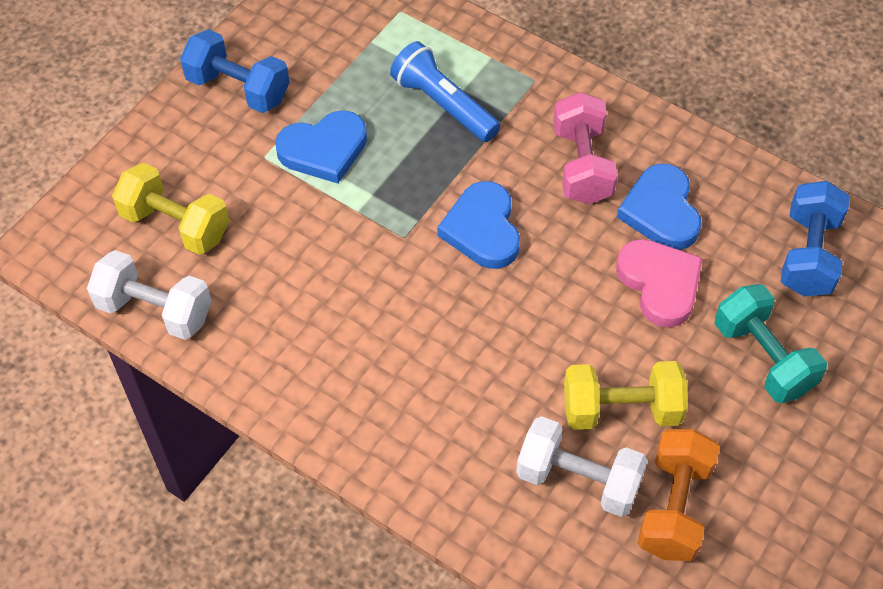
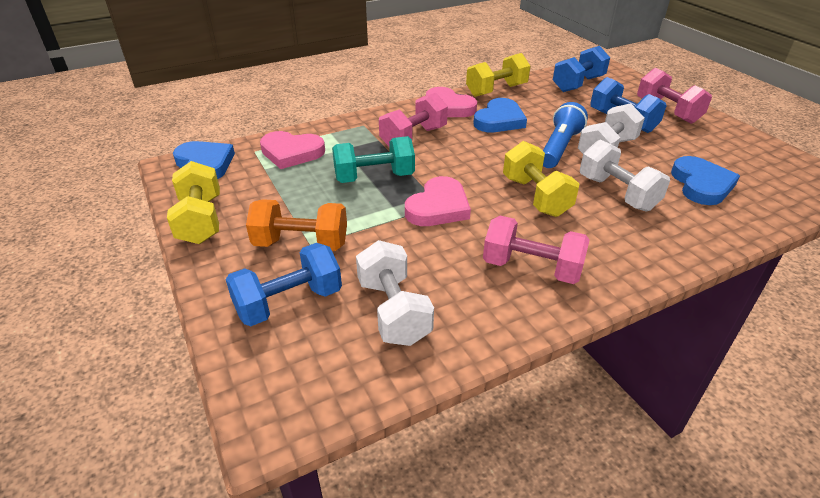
blue dumbbell: [180,29,289,113] [781,181,850,296] = 2 -> [226,243,342,326] [553,46,610,92] [590,77,666,133] = 3
pink dumbbell: [553,92,618,204] = 1 -> [379,93,448,148] [483,216,589,284] [637,68,712,124] = 3
pink heart: [616,239,703,327] = 1 -> [260,131,325,169] [405,176,471,226] [426,87,477,117] = 3
white dumbbell: [87,250,212,340] [516,416,648,517] = 2 -> [356,240,434,346] [578,103,645,153] [580,139,670,211] = 3
yellow dumbbell: [112,163,229,255] [564,361,688,430] = 2 -> [167,161,220,244] [466,53,530,97] [503,141,579,217] = 3

